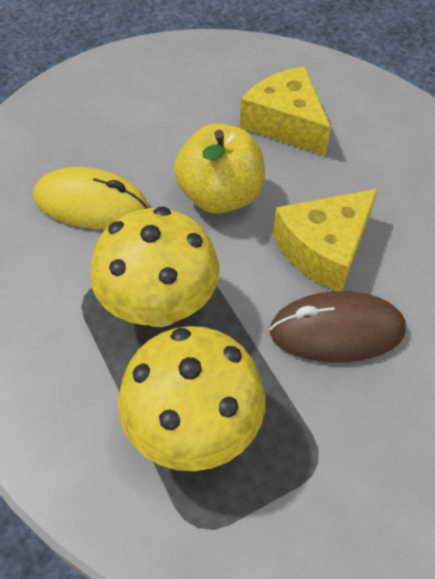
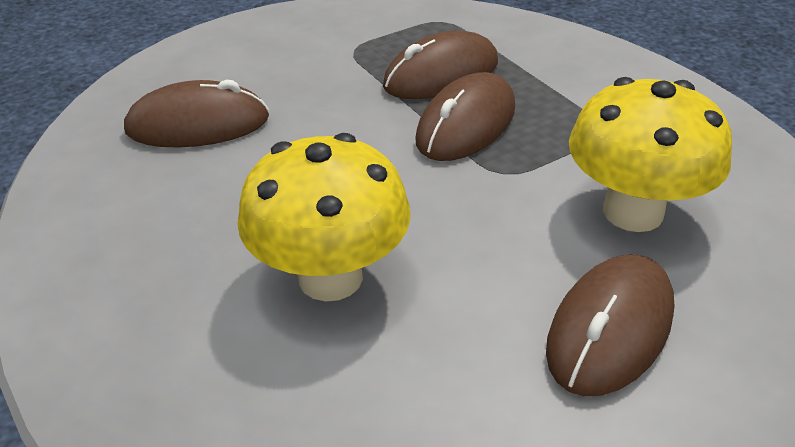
brown mouse: [269,291,406,363] = 1 -> [124,80,269,148] [383,31,498,99] [415,72,515,161] [546,254,675,396] = 4
yellow apple: [174,123,265,214] = 1 -> none = 0
yellow cheese: [240,66,331,156] [273,189,378,291] = 2 -> none = 0
yellow mouse: [33,167,148,229] = 1 -> none = 0

